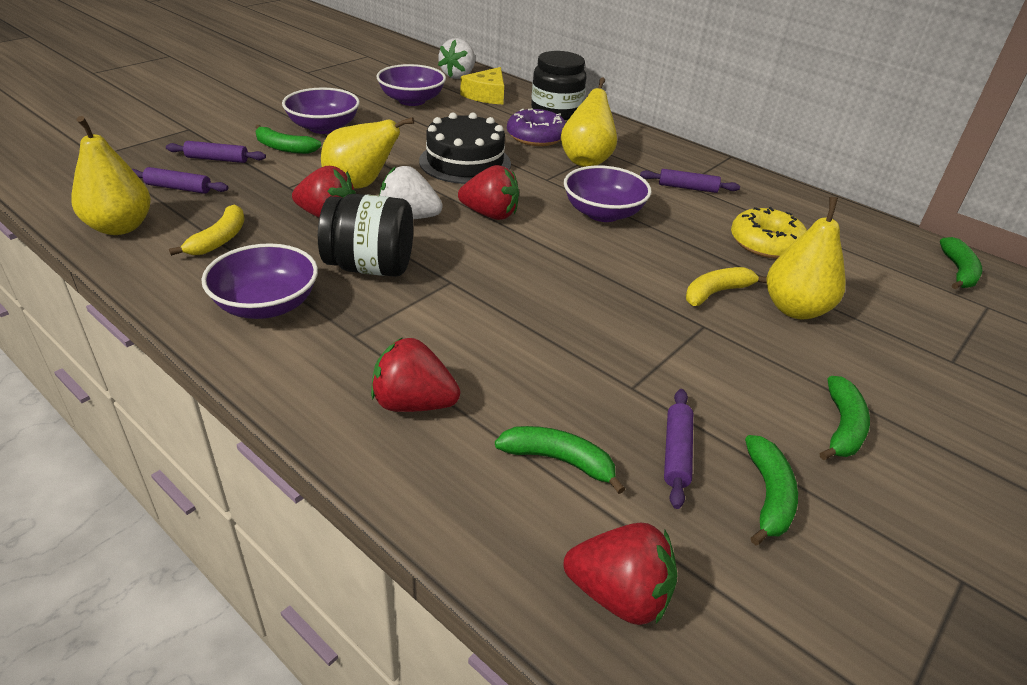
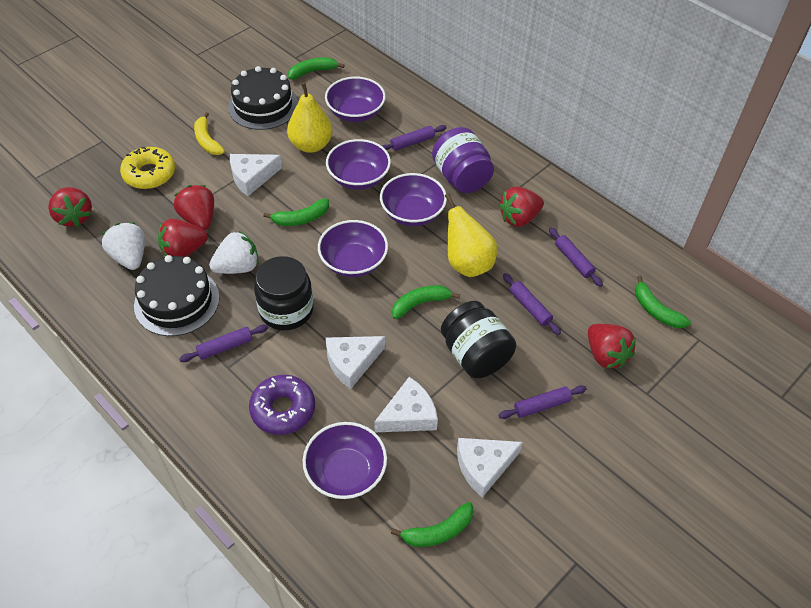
black cake: [419,112,511,184] = 1 -> [134,255,220,336] [228,66,298,130] = 2
purple bowl: [202,243,318,319] [282,88,360,134] [376,64,446,106] [564,165,652,222] = 4 -> [303,422,387,499] [318,220,388,277] [325,77,386,122] [326,139,391,190] [380,173,447,226] = 5
purple jar: none = 0 -> [432,127,494,193] = 1
purple rolling pin: [132,167,228,194] [166,141,266,163] [640,169,740,193] [664,389,693,509] = 4 -> [179,325,268,362] [382,125,447,151] [499,385,587,419] [503,273,561,335] [549,228,603,287] = 5
red strawberry: [292,166,356,218] [371,337,460,412] [458,165,519,220] [564,522,678,625] = 4 -> [48,187,92,227] [158,219,208,257] [174,185,214,230] [499,187,544,227] [588,324,636,368] = 5
white cheese: none = 0 -> [230,154,282,196] [326,336,385,389] [374,377,438,432] [457,438,523,498] = 4
yellow banana: [169,205,245,256] [686,267,767,306] = 2 -> [194,112,225,155] = 1
yellow cheese: [461,67,504,104] = 1 -> none = 0
yellow pear: [71,116,151,235] [321,117,414,189] [561,77,617,167] [766,197,846,319] = 4 -> [287,82,333,153] [445,193,497,277] = 2

